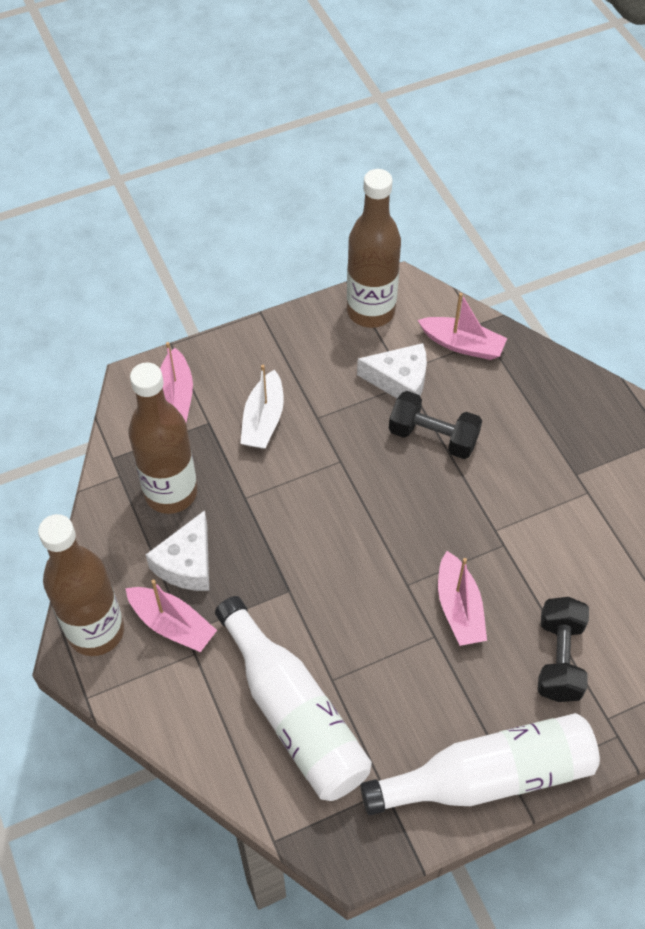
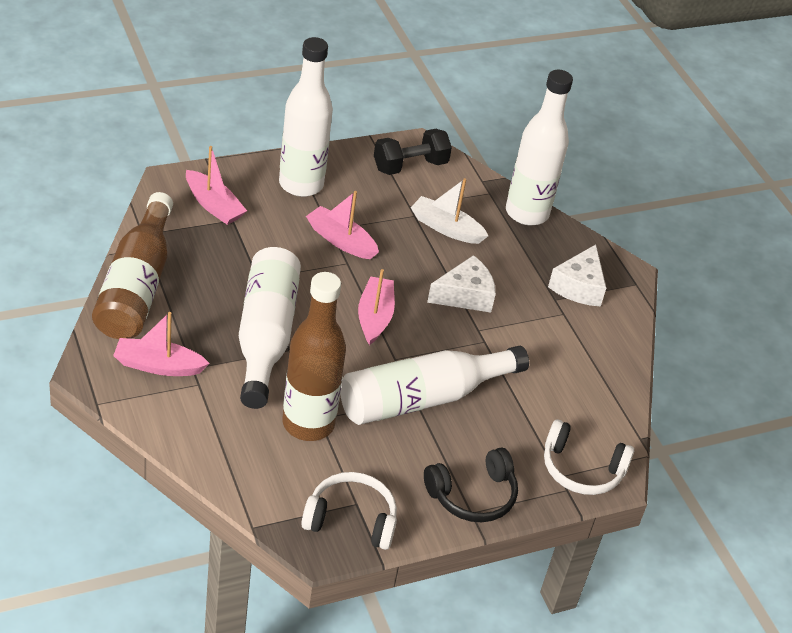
black dumbbell: [389,391,482,459] [538,597,589,702] = 2 -> [374,129,452,175] = 1
black headphones: none = 0 -> [424,448,518,522] = 1
brown bottle: [38,514,124,656] [128,362,197,514] [347,169,401,328] = 3 -> [92,192,173,339] [282,272,346,441] = 2
white bottle: [215,596,372,801] [360,713,600,815] = 2 -> [239,247,301,409] [279,37,333,197] [340,346,529,425] [506,70,573,225] = 4
white headphones: none = 0 -> [301,472,397,550] [544,419,634,495] = 2

